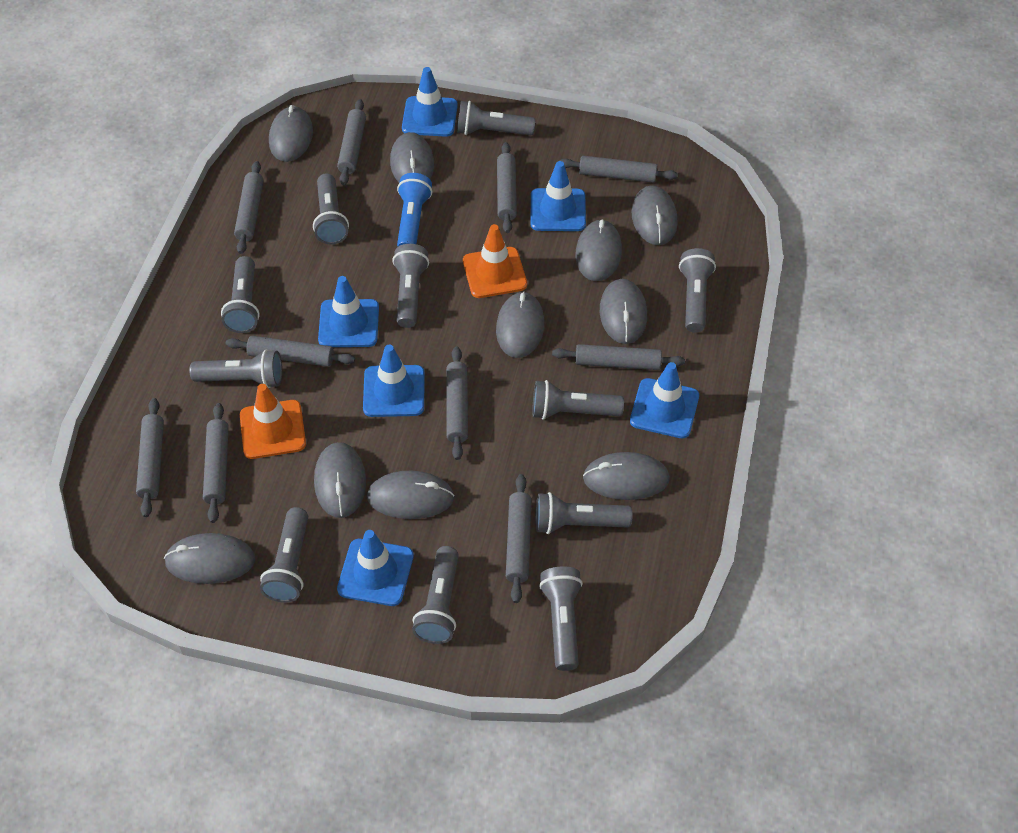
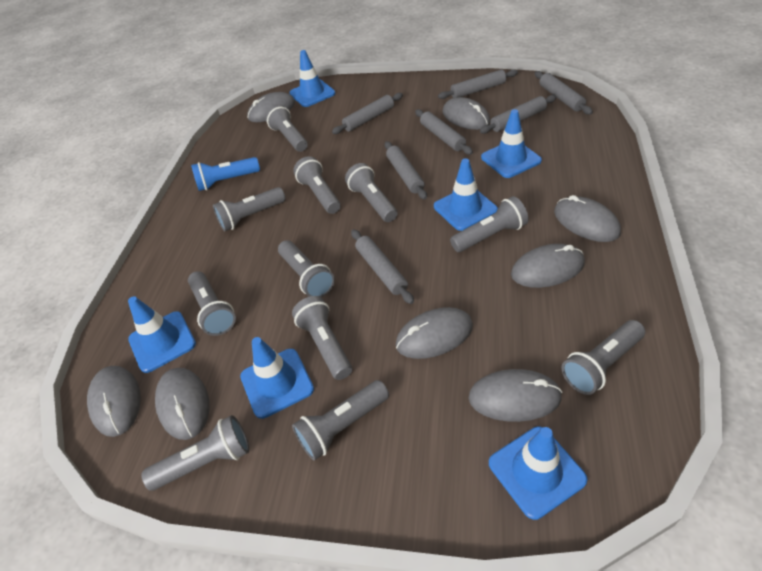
grey mouse: [164,533,255,584] [269,105,313,162] [314,442,366,518] [367,470,454,519] [390,132,434,182] [496,291,544,358] [575,219,622,281] [583,452,670,500] [600,279,647,344] [632,185,678,245] = 10 -> [87,366,141,437] [155,368,210,440] [247,92,295,122] [396,307,473,359] [443,97,490,130] [469,369,563,422] [511,244,585,288] [554,195,621,242] = 8
grey rolling pin: [136,398,164,517] [203,403,229,523] [226,336,355,367] [234,161,263,254] [337,99,366,185] [446,346,468,460] [497,142,517,233] [506,474,531,603] [552,344,685,370] [559,156,678,183] = 10 -> [332,93,403,134] [351,229,414,304] [385,141,427,200] [415,109,473,155] [438,69,518,99] [480,95,557,134] [535,71,593,115] = 7
orange traffic cone: [240,384,306,459] [463,224,527,298] = 2 -> none = 0

